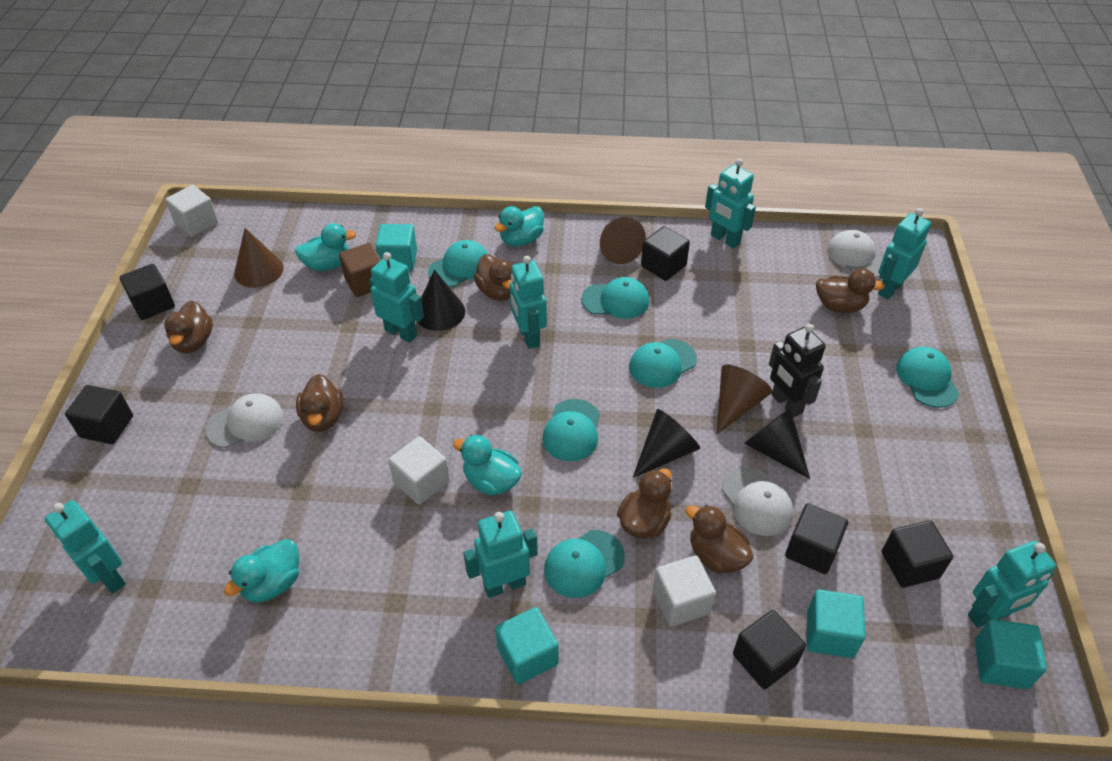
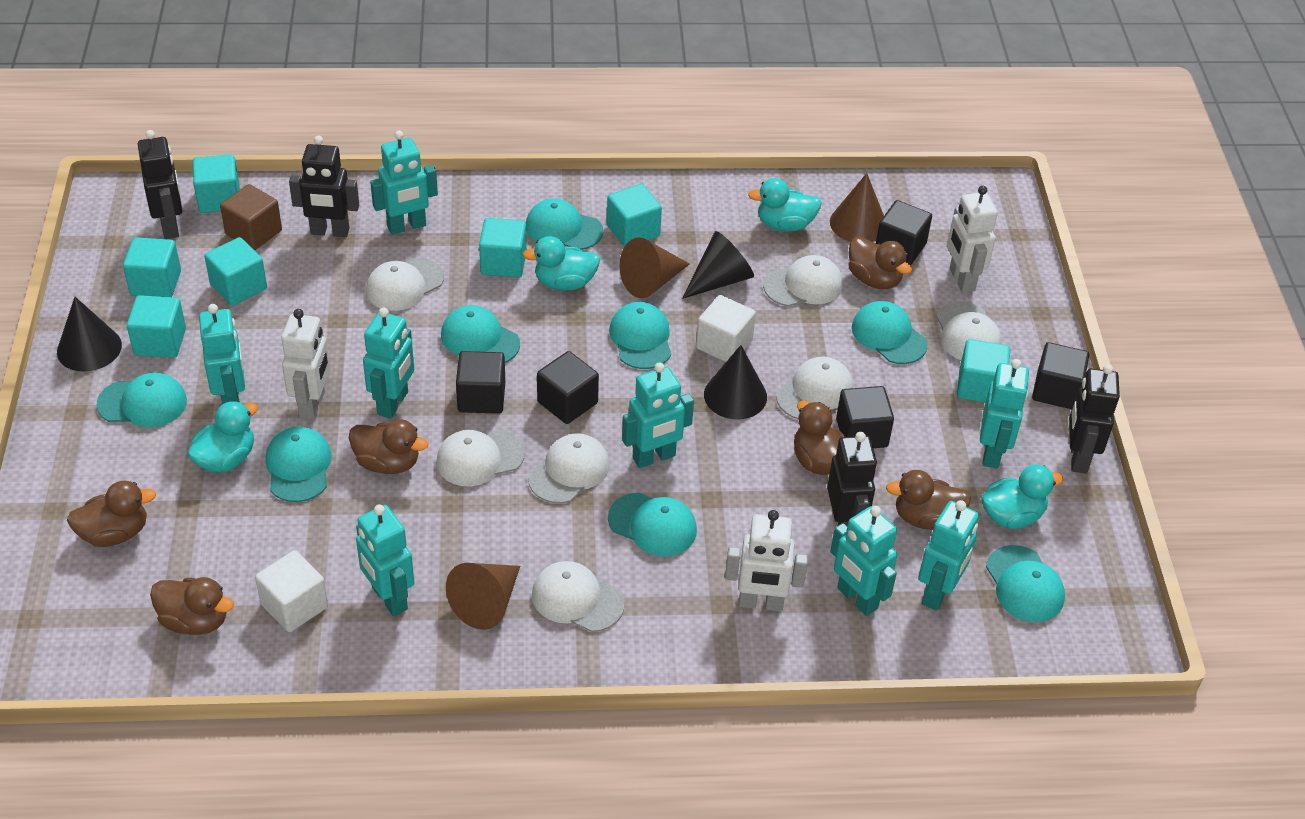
black cube: [65,385,133,444] [120,264,175,320] [641,226,690,281] [733,610,806,689] [785,503,848,574] [882,520,953,588] = 6 -> [456,351,505,414] [537,351,599,424] [836,386,894,448] [876,200,932,265] [1032,342,1089,409] = 5
black robot: [769,324,826,417] = 1 -> [138,130,182,239] [289,136,359,237] [827,432,877,526] [1069,364,1120,473] = 4
turquoise cap: [428,240,488,287] [542,399,600,461] [544,530,625,598] [581,277,649,319] [629,339,697,388] [896,347,959,408] = 6 -> [96,372,187,428] [265,427,332,502] [441,305,520,363] [526,198,603,250] [608,493,697,556] [609,302,671,369] [852,301,928,364] [986,545,1065,622] = 8
turquoise cube: [375,224,417,271] [495,607,559,685] [807,589,865,658] [975,619,1047,689] = 4 -> [123,237,181,297] [127,295,186,358] [193,154,240,213] [204,237,267,306] [479,218,527,278] [607,184,662,247] [957,339,1010,402] = 7
turquoise robot: [45,500,126,594] [369,252,424,343] [464,511,538,598] [510,256,547,349] [705,159,756,248] [878,208,931,299] [968,541,1056,628] = 7 -> [199,304,245,404] [356,504,414,616] [363,308,414,419] [370,131,438,235] [622,362,694,468] [830,506,897,616] [918,500,979,611] [980,359,1029,468] = 8
white cap: [205,393,284,448] [722,468,793,536] [827,230,883,278] = 3 -> [366,258,444,311] [436,430,525,487] [528,433,610,503] [532,561,624,632] [763,255,843,307] [776,357,853,419] [936,302,1002,360] = 7
white cube: [165,185,218,237] [388,436,449,505] [653,555,716,627] = 3 -> [255,550,328,632] [696,295,756,362] = 2
white robot: none = 0 -> [281,309,330,420] [725,510,808,611] [947,186,998,293] = 3

